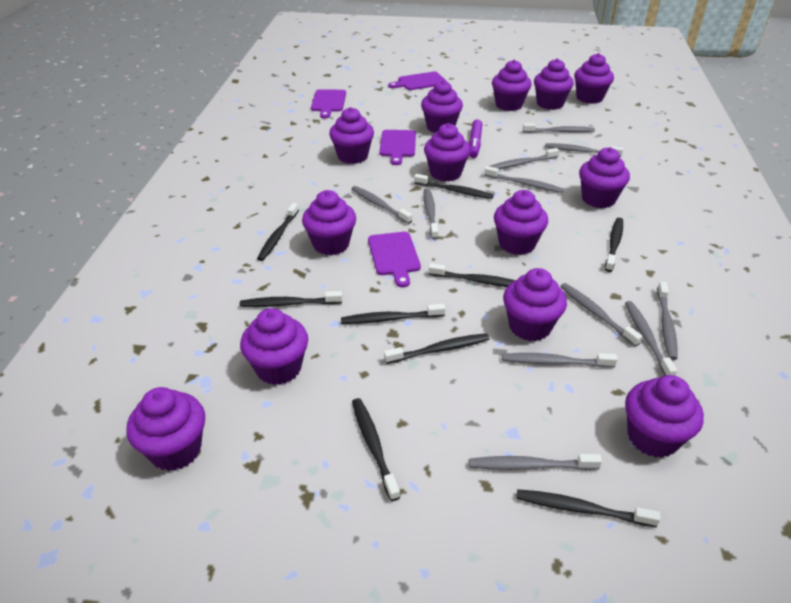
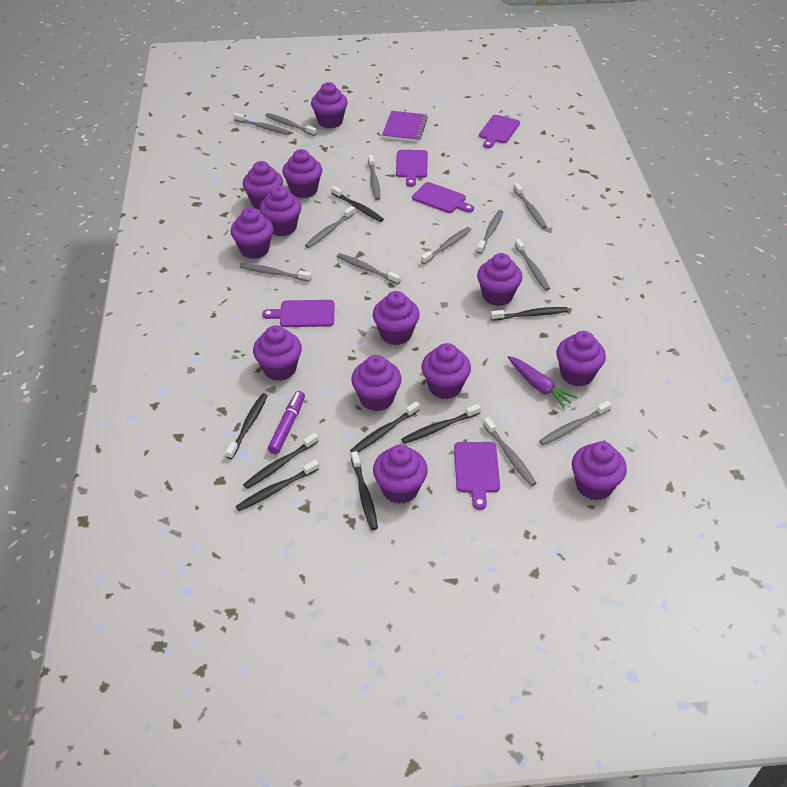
black toothbrush: [240,291,342,307] [257,203,299,261] [341,304,445,324] [352,398,400,501] [384,333,489,364] [414,174,494,199] [429,263,515,287] [516,489,661,527] [605,218,623,272] = 9 -> [226,393,268,459] [236,460,319,511] [243,433,319,489] [331,186,384,222] [350,401,420,452] [351,451,378,530] [401,404,481,444] [491,307,568,321] = 8
grey toothbrush: [351,186,412,224] [423,188,438,240] [469,454,602,470] [484,166,564,193] [489,148,559,169] [502,353,618,368] [523,123,595,133] [545,143,623,157] [560,283,643,347] [625,301,677,376] [657,281,678,360] = 11 -> [233,113,290,135] [239,263,311,282] [265,113,317,136] [305,206,355,248] [337,253,401,284] [368,155,380,200] [421,227,472,264] [477,210,503,254] [483,417,536,486] [513,183,547,229] [515,239,550,291] [539,401,612,445] = 12
purple carrot: none = 0 -> [508,356,578,409] = 1
purple cutting board: [311,89,346,118] [368,232,421,287] [379,130,416,165] [388,71,447,90] = 4 -> [262,300,334,327] [396,150,428,187] [412,182,474,213] [454,442,500,510] [479,115,520,148] = 5
purple notebook: none = 0 -> [382,111,428,142] = 1

